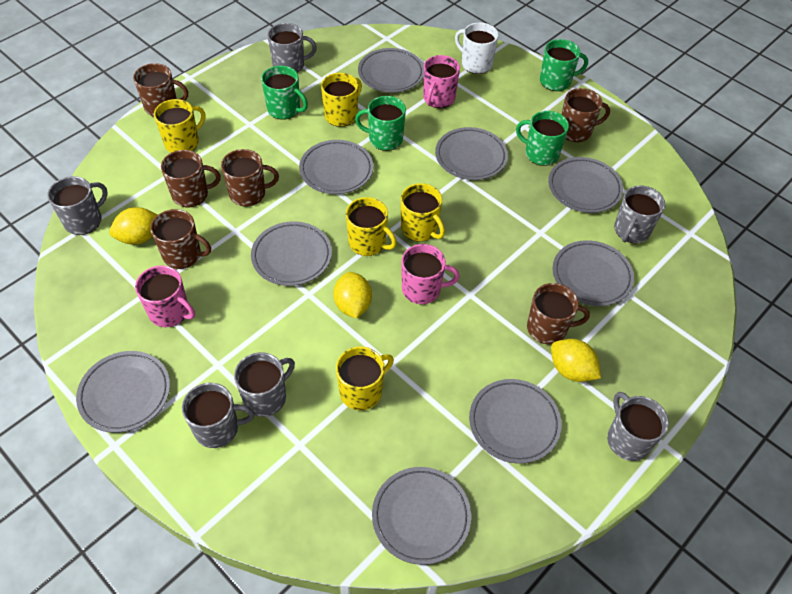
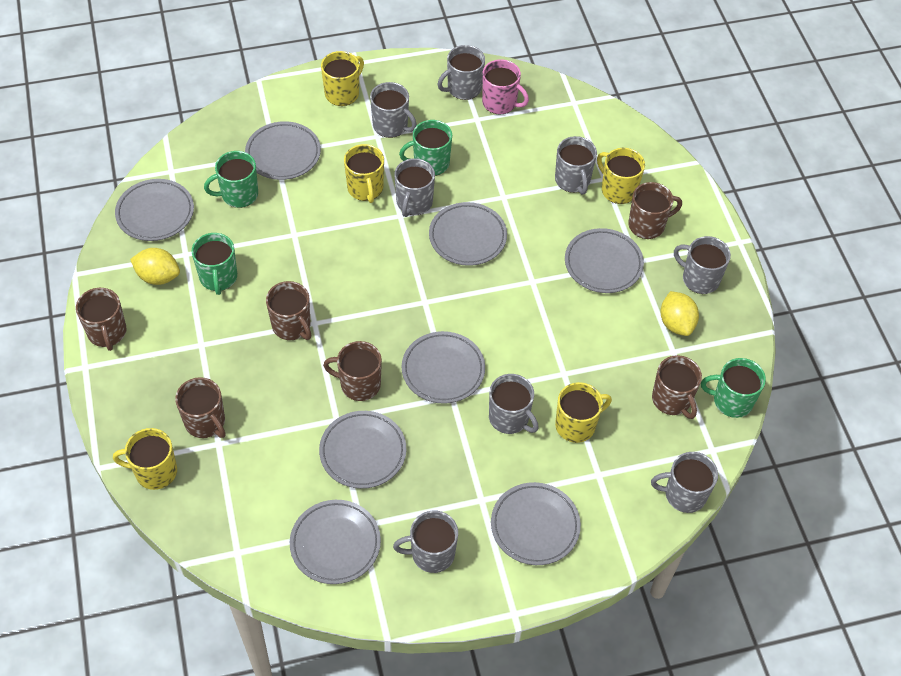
grey mug: [47,176,108,235] [182,383,254,448] [234,352,295,417] [267,23,317,73] [607,392,669,461] [614,186,665,243] = 6 -> [370,82,417,138] [393,511,458,573] [395,158,435,217] [438,45,485,100] [489,374,539,434] [555,136,597,195] [651,452,718,513] [674,236,731,294] = 8
grey plate: [76,351,170,433] [251,221,332,286] [299,140,373,194] [358,48,424,93] [372,467,471,565] [435,127,508,180] [469,379,562,464] [548,157,623,213] [553,240,634,306] = 9 -> [115,179,194,241] [245,121,321,180] [290,500,381,584] [319,411,406,489] [402,331,485,404] [429,202,507,266] [491,482,581,565] [565,228,644,293] = 8
pink mug: [135,266,195,327] [401,244,460,304] [423,55,460,108] = 3 -> [482,59,529,114] = 1
white mug: [455,22,499,74] = 1 -> none = 0
yellow lemon: [109,207,157,244] [333,272,372,318] [551,339,601,382] = 3 -> [130,248,180,285] [661,291,699,336] = 2

